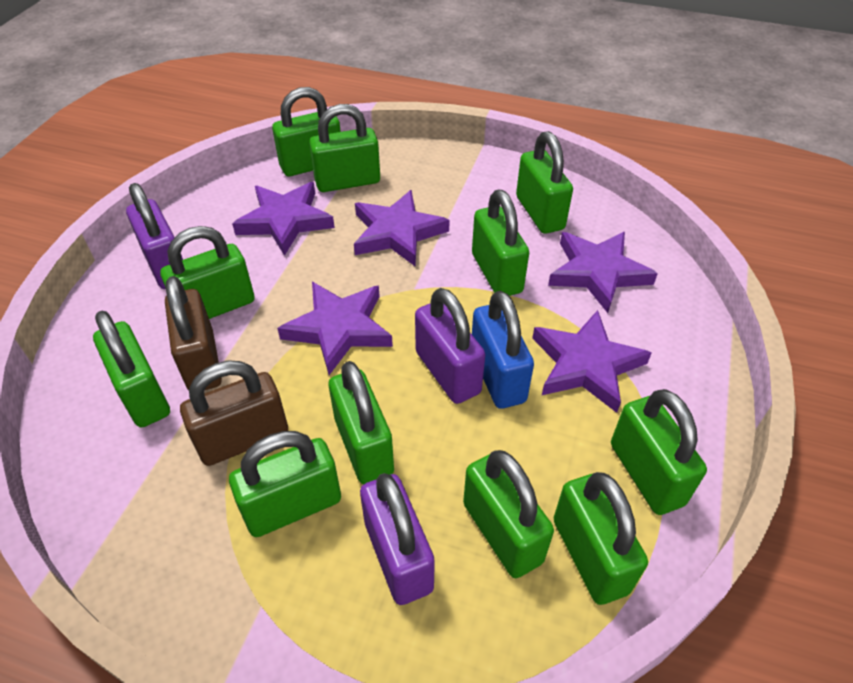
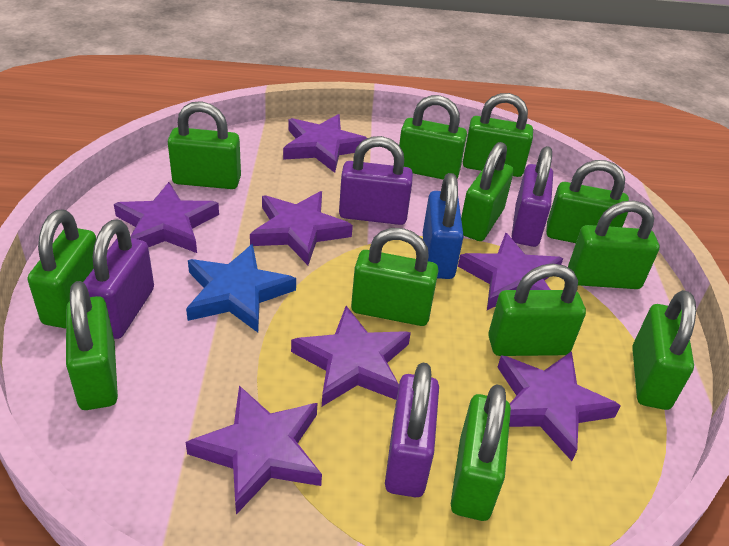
blue star: none = 0 -> [186,244,296,333] = 1
brown padlock: [165,276,222,391] [180,360,288,466] = 2 -> none = 0
green padlock: [93,311,170,428] [160,226,255,319] [229,431,341,537] [272,87,341,176] [309,104,380,192] [329,361,394,484] [463,450,554,578] [472,189,529,296] [516,131,573,234] [554,472,648,605] [611,389,707,515] = 11 -> [28,209,96,328] [66,281,118,410] [168,101,241,189] [351,228,439,326] [399,95,467,180] [451,385,511,521] [461,142,514,241] [463,93,533,177] [488,264,586,356] [546,160,629,243] [568,201,659,289] [632,290,696,410] = 12
purple padlock: [126,183,183,289] [360,473,435,605] [415,288,485,404] = 3 -> [83,220,154,339] [339,136,413,225] [385,363,439,497] [512,146,553,247] = 4
purple star: [232,182,335,256] [277,282,393,375] [354,190,450,266] [532,310,651,413] [548,232,658,313] = 5 -> [114,182,219,253] [185,385,322,515] [250,191,353,265] [283,114,369,173] [291,306,411,406] [458,233,563,310] [497,351,621,461] = 7

